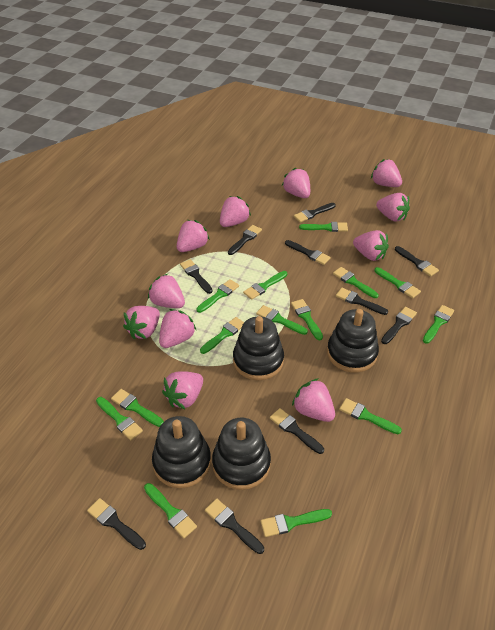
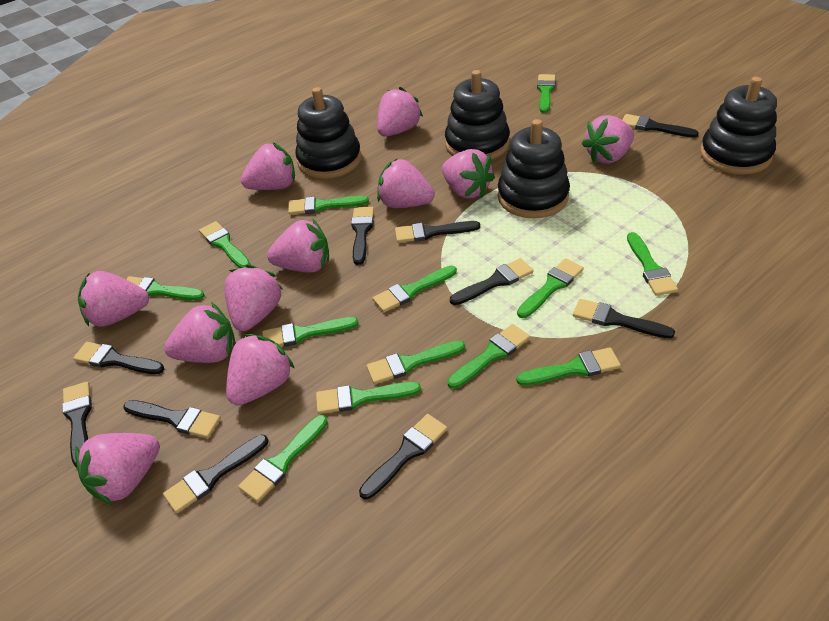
green brush: [96,397,143,440] [111,389,164,427] [144,483,197,538] [196,279,239,313] [200,317,244,354] [243,271,287,300] [256,305,308,335] [261,509,332,537] [291,299,323,340] [299,222,348,232] [333,267,379,298] [339,398,402,434] [374,267,421,298] [423,305,454,344] = 14 -> [126,276,205,300] [199,221,251,268] [238,415,328,502] [262,317,358,347] [288,196,369,215] [316,382,421,414] [367,340,465,384] [373,266,457,312] [447,324,530,389] [516,347,621,386] [517,258,584,318] [537,74,555,113] [627,232,678,296] = 13

